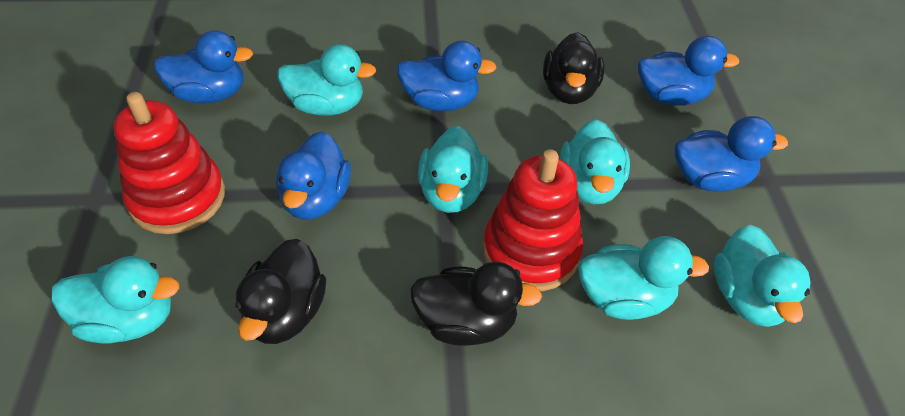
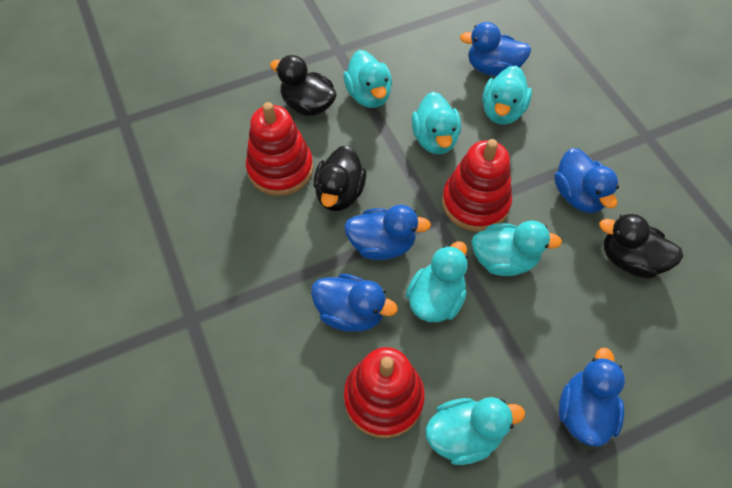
red stacking toy: [113,92,225,234] [483,149,583,291] = 2 -> [246,102,313,196] [344,347,425,438] [442,139,512,232] = 3

